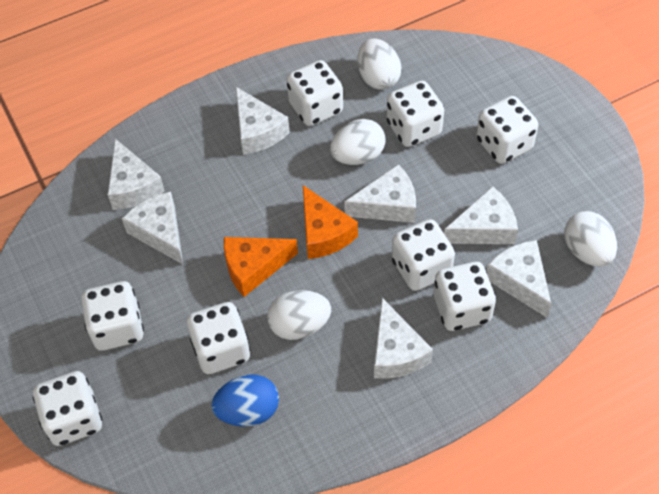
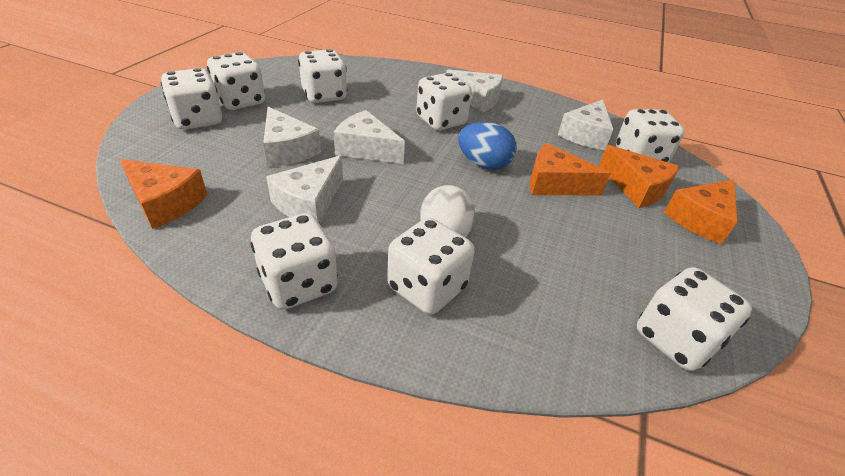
orange cheese: [224,237,298,297] [303,185,358,259] = 2 -> [119,159,208,229] [530,143,611,195] [599,145,679,208] [664,179,738,244] = 4
white cheese: [108,139,165,210] [122,192,183,264] [236,87,290,155] [344,164,416,223] [374,298,433,379] [444,186,518,244] [487,240,552,318] = 7 -> [263,107,321,167] [266,155,343,223] [334,110,405,164] [446,69,502,112] [558,100,614,150] = 5
white egg: [267,290,331,340] [330,119,386,165] [357,38,401,90] [564,211,617,267] = 4 -> [420,185,475,238] = 1

